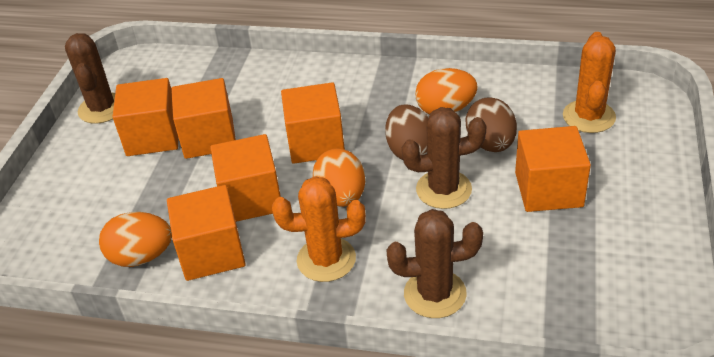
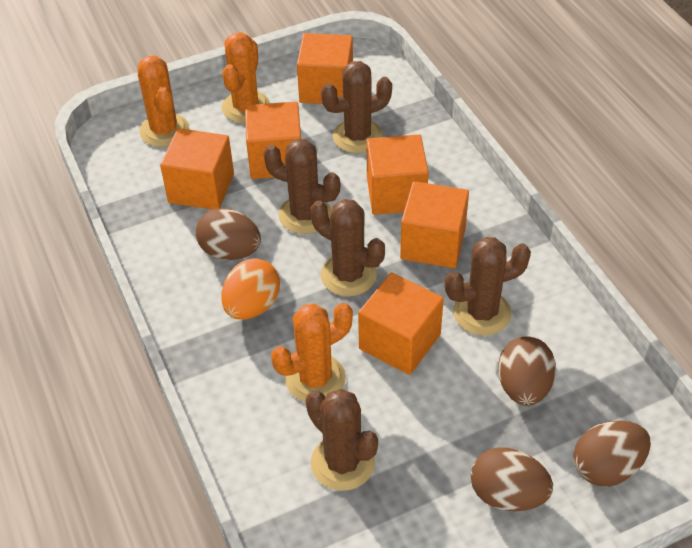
brown cactus: [65,33,115,124] [386,209,483,318] [402,107,486,209] = 3 -> [263,139,340,234] [306,389,378,491] [310,199,385,296] [321,61,392,153] [445,237,531,336] = 5
brown egg: [385,105,429,160] [466,97,517,152] = 2 -> [196,208,261,260] [471,447,553,511] [498,336,556,406] [573,421,651,486] = 4
orange cactus: [272,176,366,282] [563,32,616,133] = 2 -> [138,56,189,147] [222,32,270,123] [271,303,353,402] = 3
orange egg: [99,212,172,267] [313,148,365,207] [415,68,478,115] = 3 -> [221,258,280,320] = 1

